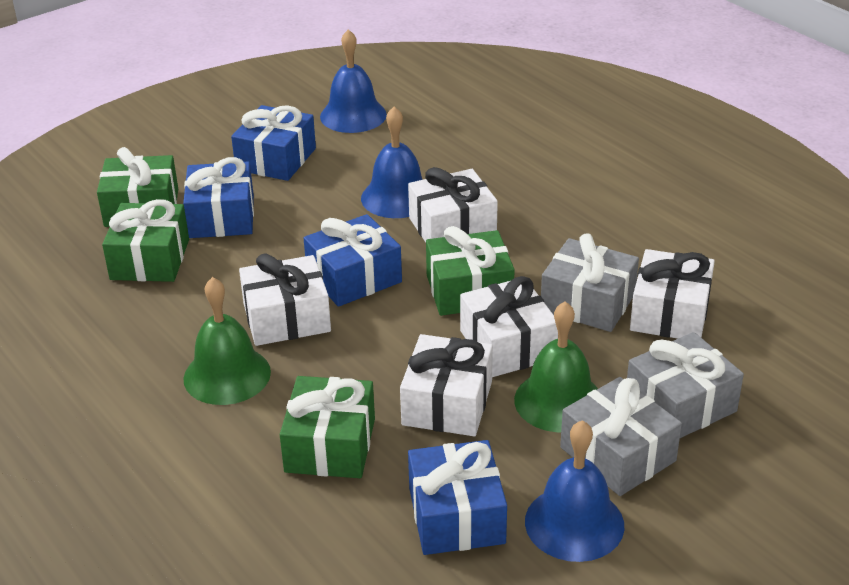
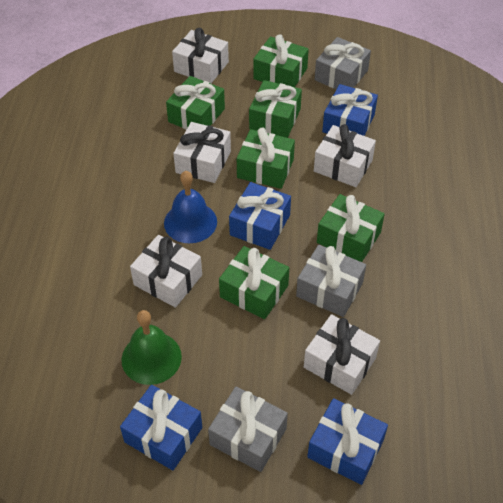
blue bell: [320,29,387,133] [361,107,423,218] [525,420,624,562] = 3 -> [164,171,217,243] = 1
green bell: [184,277,271,405] [514,301,598,432] = 2 -> [121,310,182,385] = 1
green gift: [97,147,178,227] [102,199,189,282] [280,376,375,478] [426,226,515,316] = 4 -> [166,76,225,130] [219,246,289,319] [237,127,295,189] [249,80,302,138] [253,34,309,87] [317,194,385,262] = 6

